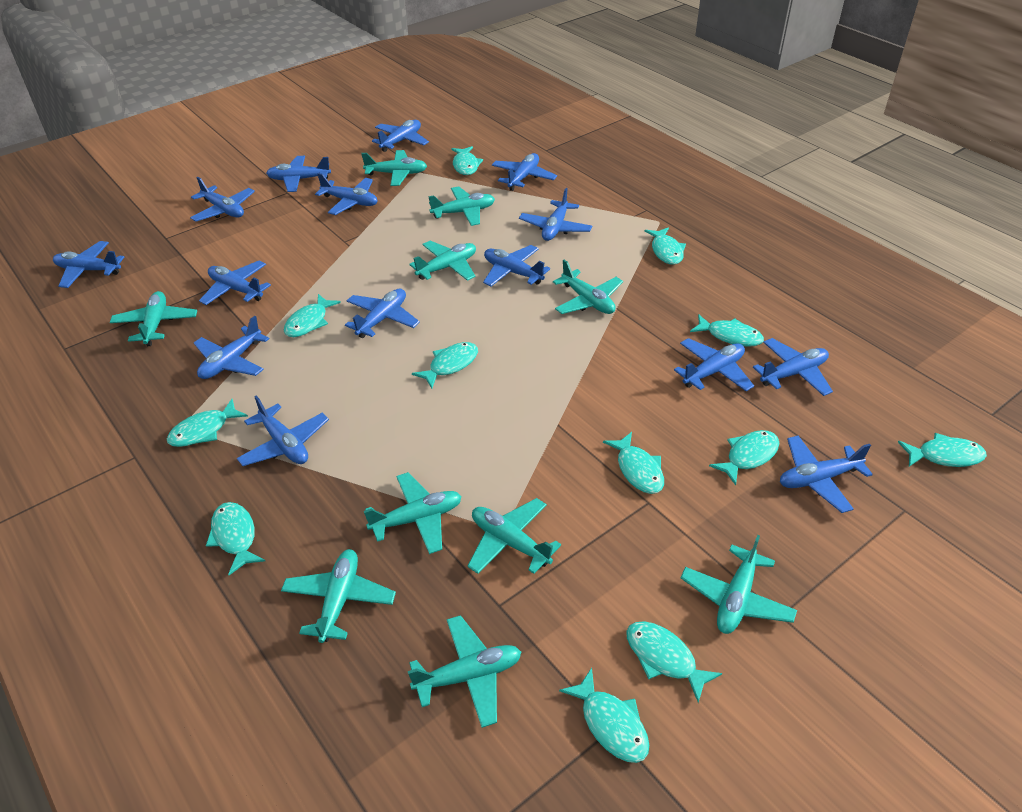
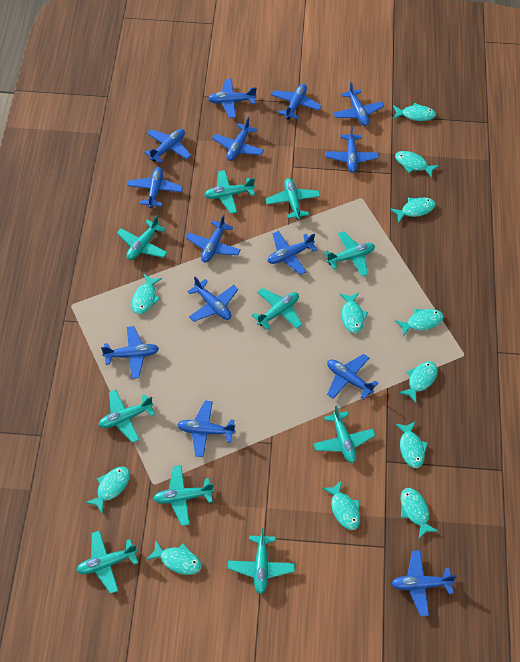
blue plane: [53,241,125,288] [190,177,255,221] [194,316,269,379] [199,261,271,305] [237,396,329,466] [266,156,331,192] [315,173,377,215] [345,289,420,338] [372,120,429,152] [483,245,550,286] [492,153,557,191] [519,188,592,241] [674,338,754,391] [753,338,833,396] [780,436,873,513] = 15 -> [101,326,159,379] [127,167,183,208] [144,129,191,163] [177,401,236,457] [186,214,241,262] [188,277,238,322] [208,79,257,118] [212,117,264,161] [268,231,318,275] [271,84,322,120] [325,126,379,173] [327,354,378,399] [333,82,384,126] [391,550,457,616] = 14

